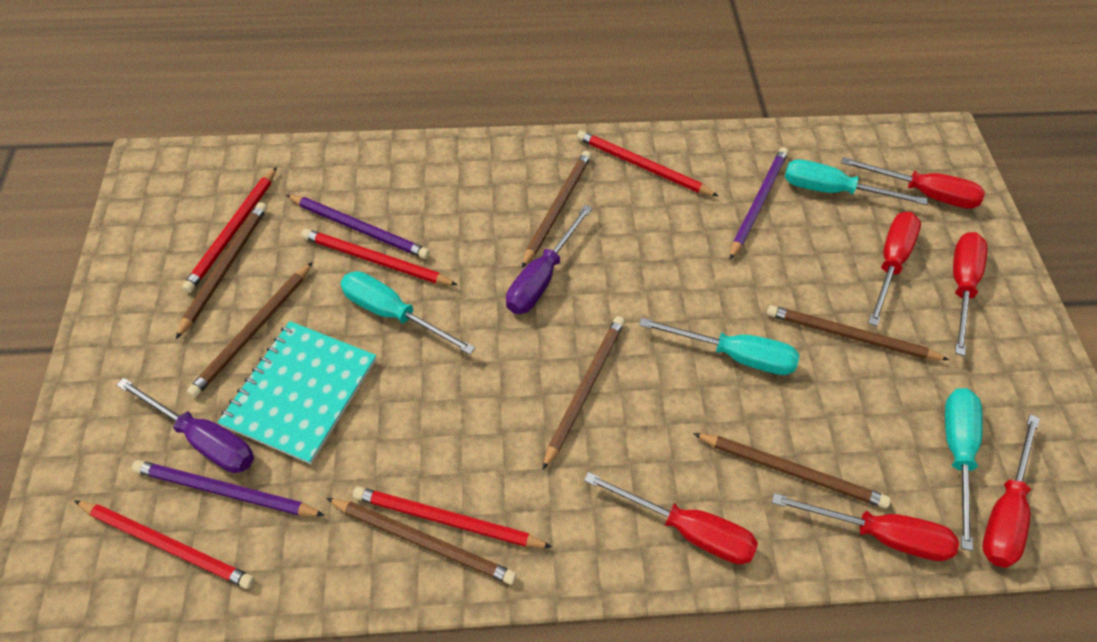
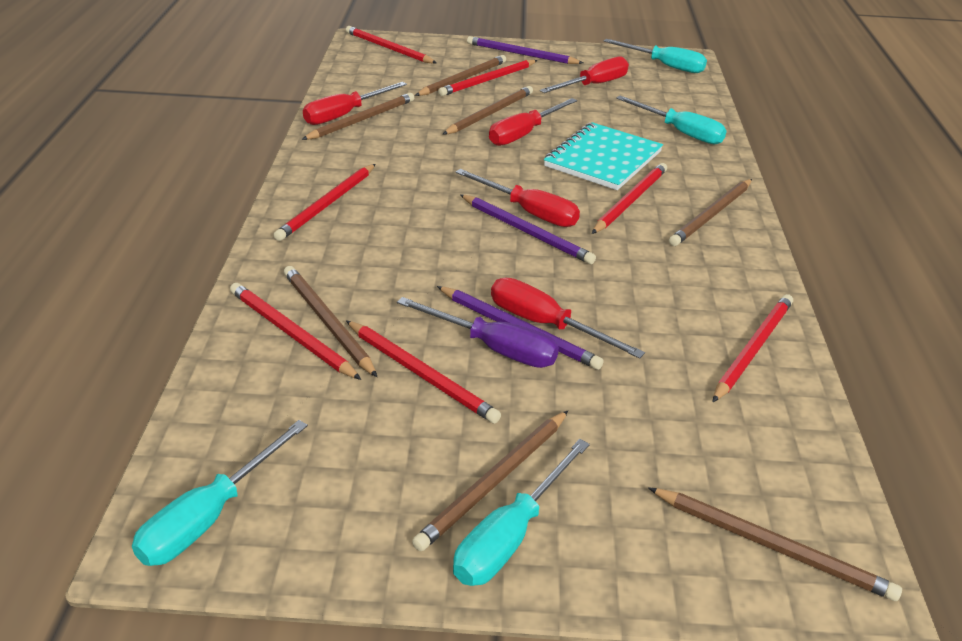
purple screwdriver: [117,378,254,473] [506,205,592,314] = 2 -> [397,297,559,368] = 1
red pencil: [75,501,255,589] [182,167,277,293] [301,229,457,285] [353,487,552,548] [577,130,718,196] = 5 -> [230,283,361,380] [273,164,375,241] [346,26,437,64] [346,320,501,424] [438,60,537,96] [592,163,667,234] [712,294,793,402] = 7
red screwdriver: [584,472,758,564] [772,493,959,561] [841,157,985,209] [868,212,921,326] [953,232,988,356] [983,414,1040,568] = 6 -> [303,82,407,125] [455,169,580,227] [489,98,577,146] [491,278,645,359] [540,56,629,93] = 5

